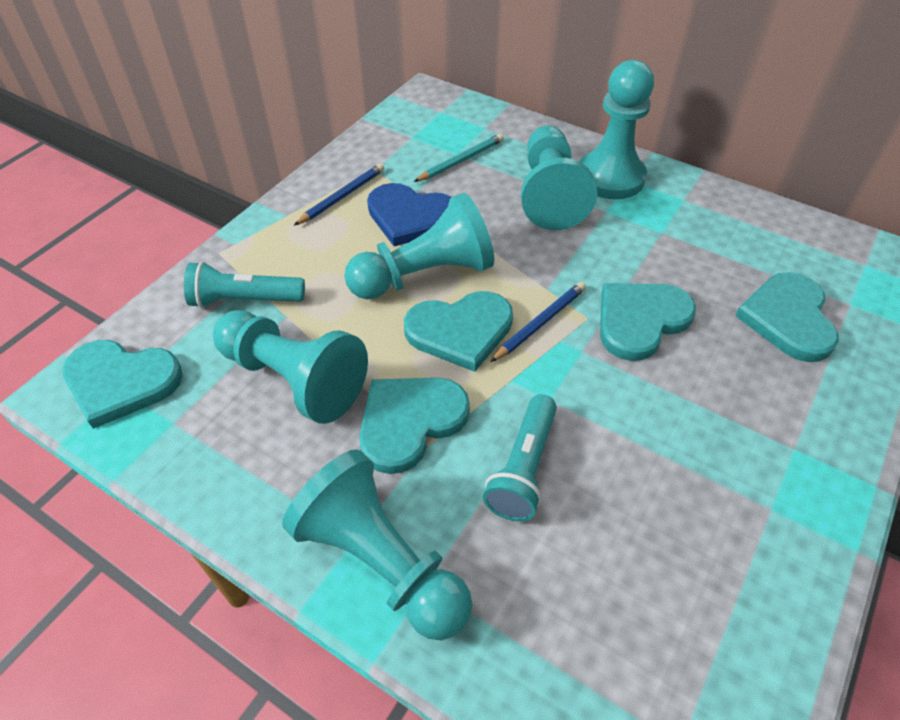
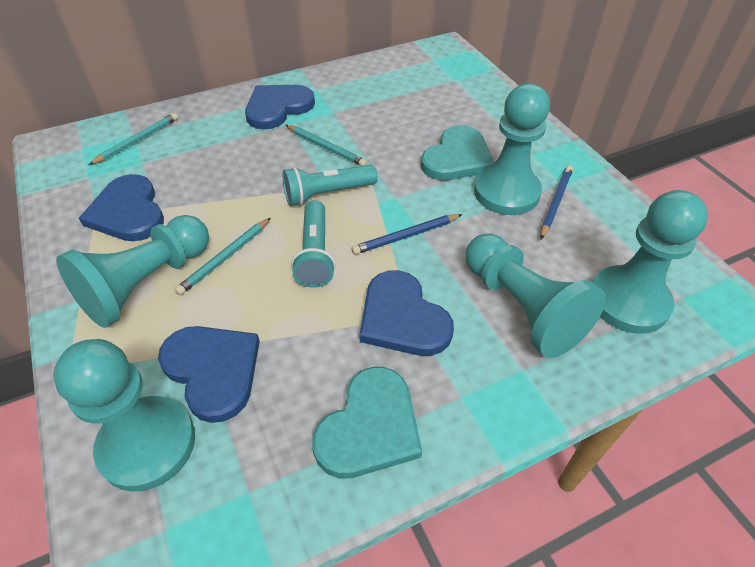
blue heart: [367,183,451,246] = 1 -> [79,174,164,241] [158,326,260,423] [245,85,315,130] [359,270,454,356] = 4
turquoise heart: [62,340,183,429] [359,378,470,474] [404,291,513,372] [600,283,696,361] [735,272,839,362] = 5 -> [312,367,422,479] [421,125,494,180] = 2
turquoise pencil: [414,134,504,182] = 1 -> [89,113,178,165] [174,218,271,295] [286,125,367,166] = 3

